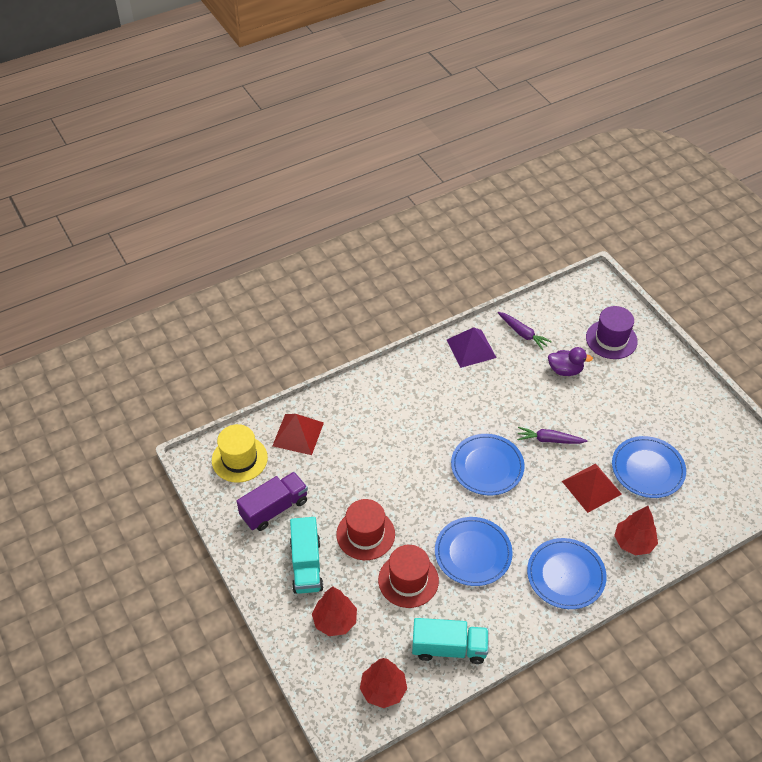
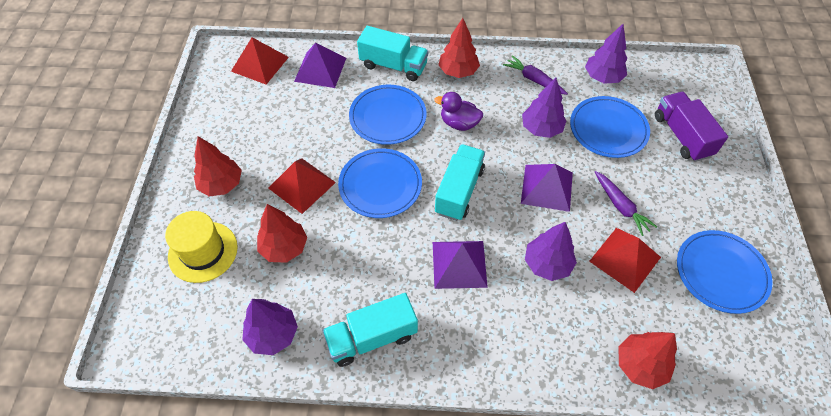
purple hat: [586,306,638,359] = 1 -> none = 0
purple pyramid: [447,327,497,368] = 1 -> [294,43,346,88] [433,241,488,289] [521,164,573,212] = 3
purple tree: none = 0 -> [242,299,298,355] [522,78,567,138] [525,222,577,281] [585,24,627,84] = 4
red hat: [336,499,395,560] [378,545,439,608] = 2 -> none = 0
red pyramid: [272,414,324,455] [562,463,622,513] = 2 -> [231,37,289,85] [268,158,336,214] [589,228,661,293] = 3
red tree: [312,586,357,636] [360,658,407,708] [614,506,658,555] = 3 -> [194,136,242,197] [257,204,308,263] [438,18,480,78] [618,332,677,389] = 4
turquoise truck: [290,517,324,594] [412,618,489,664] = 2 -> [322,293,418,367] [357,26,428,81] [435,144,485,221] = 3

